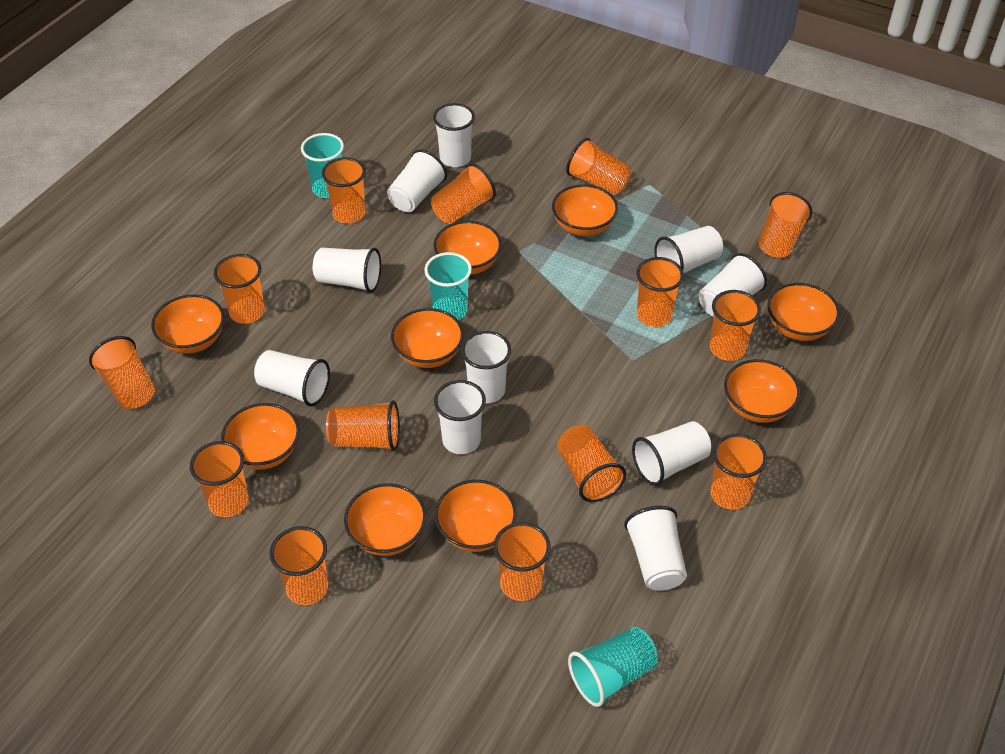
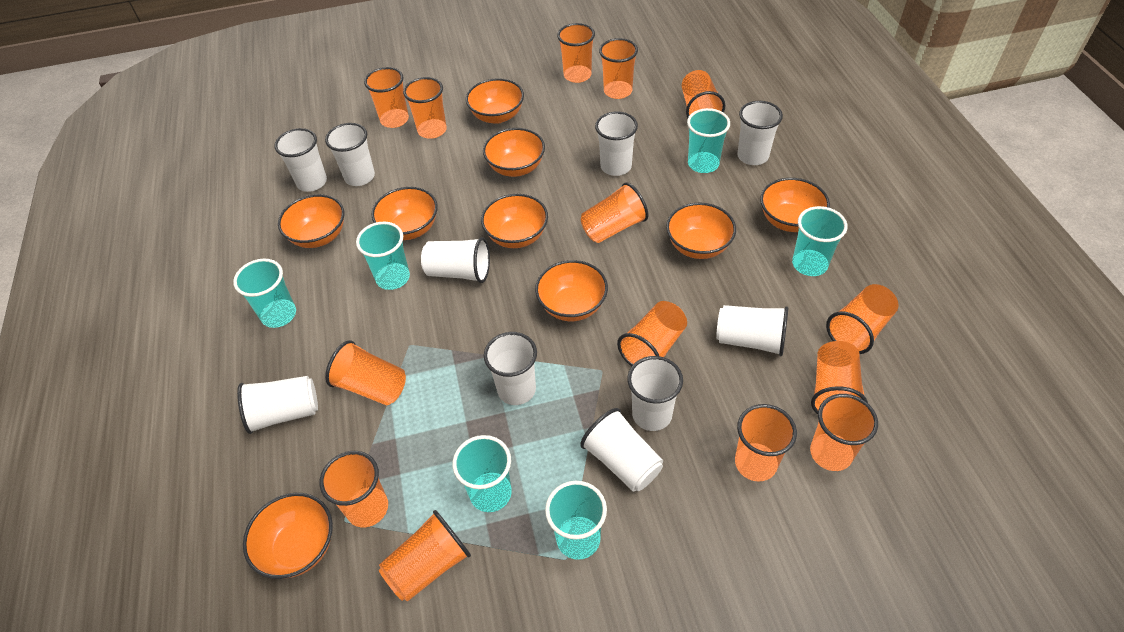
turquoise cup: [301,133,344,198] [424,252,472,320] [568,627,658,707] = 3 -> [233,259,296,328] [356,222,410,290] [452,435,512,512] [545,481,607,560] [687,108,730,173] [792,206,847,276] = 6

